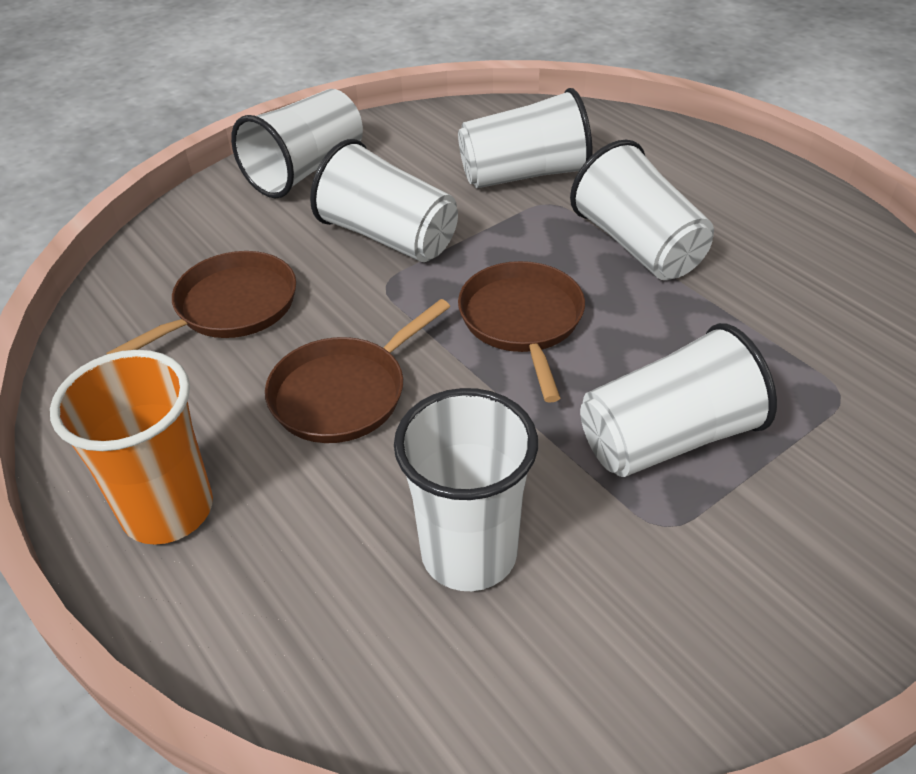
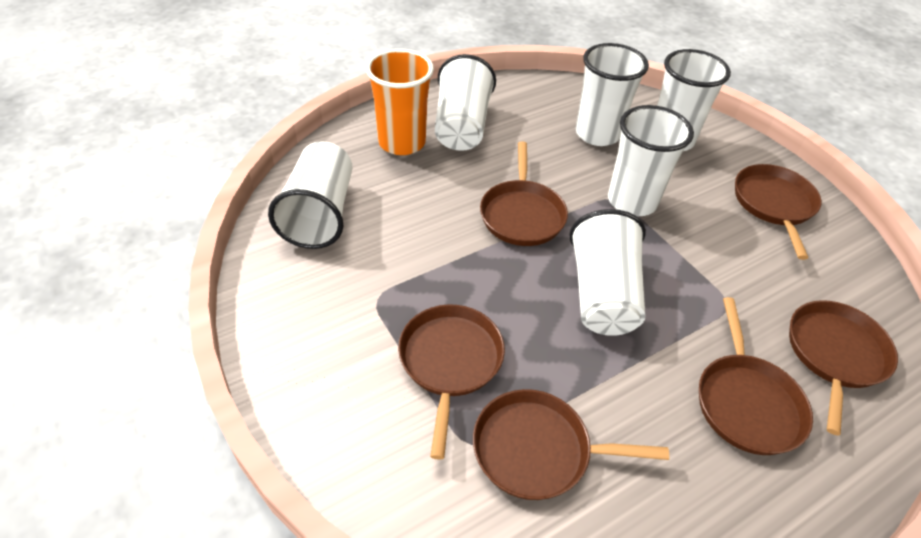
brown pan: [106,251,296,354] [265,299,450,443] [458,261,585,403] = 3 -> [398,304,505,460] [473,389,669,500] [480,141,568,246] [699,297,813,455] [735,164,821,260] [789,300,898,436] = 6

